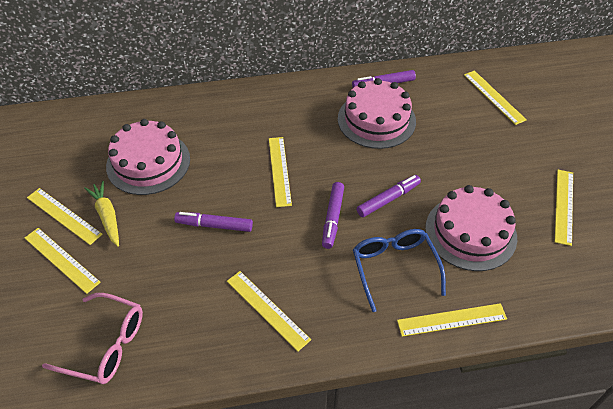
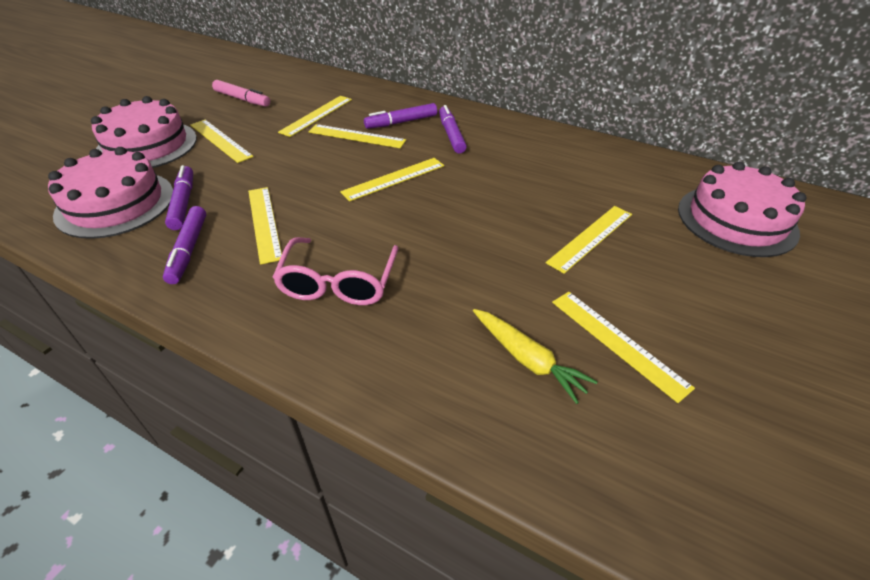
blue glasses: [353,229,446,312] = 1 -> none = 0
pink marker: none = 0 -> [212,80,270,107] = 1

